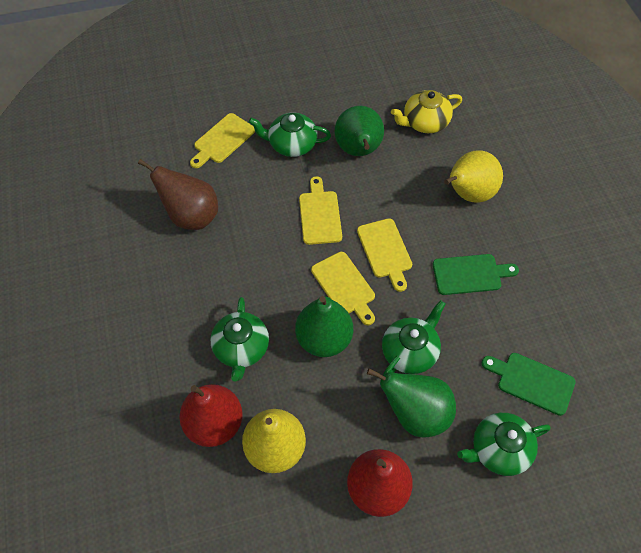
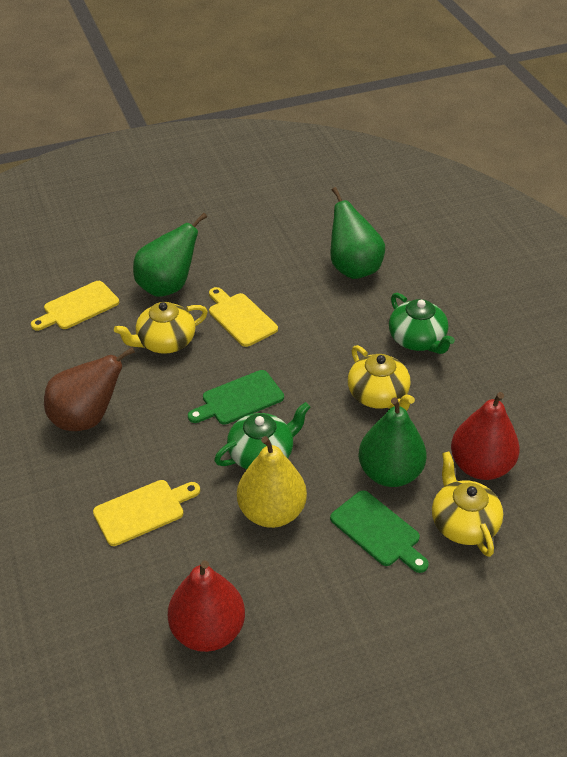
green teapot: [210,297,269,381] [249,113,331,157] [382,300,446,375] [457,413,550,476] = 4 -> [214,402,310,469] [389,293,455,354] = 2
yellow cutting board: [190,113,255,168] [299,176,342,245] [311,252,375,325] [357,218,412,292] = 4 -> [31,281,119,331] [93,480,200,546] [209,287,278,347] = 3
yellow pear: [242,409,306,473] [444,150,503,202] = 2 -> [237,436,307,528] = 1
yellow teapot: [391,90,462,133] = 1 -> [114,302,208,354] [348,345,415,411] [432,451,503,557] = 3

